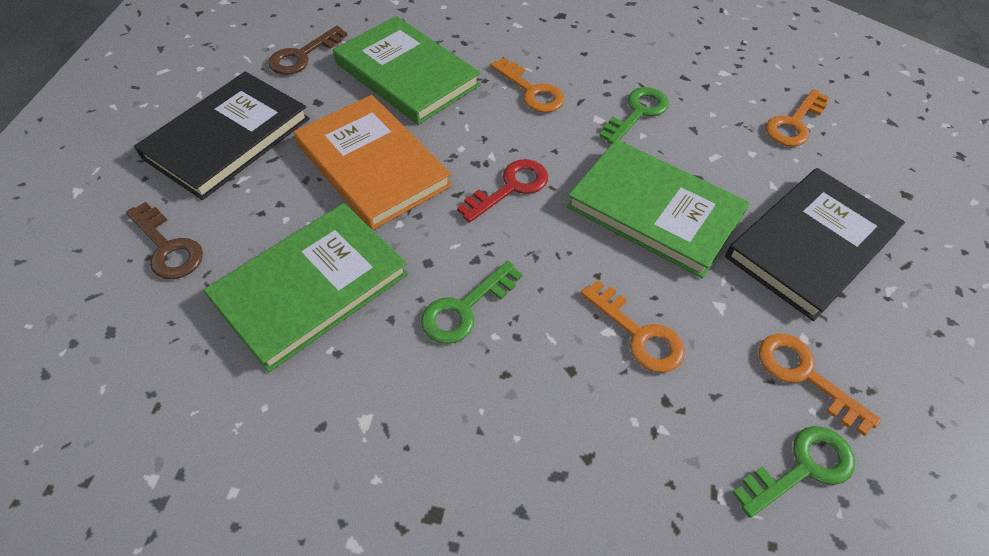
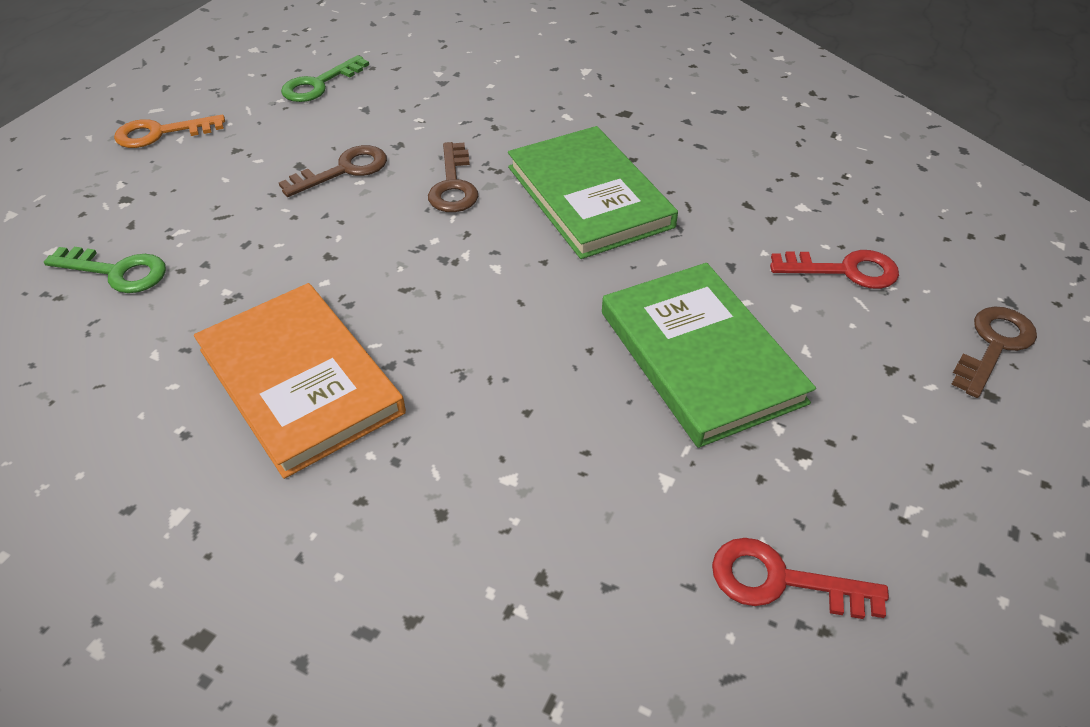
black book: [134,72,310,200] [725,168,905,321] = 2 -> none = 0
brown key: [126,202,203,279] [268,26,348,75] = 2 -> [279,145,387,197] [428,142,478,212] [951,307,1037,398] = 3
green book: [204,203,408,372] [333,16,481,125] [566,139,750,278] = 3 -> [508,126,678,259] [602,263,816,448] = 2
green key: [421,261,522,344] [599,87,669,144] [733,426,855,518] = 3 -> [44,247,166,293] [281,55,369,102] = 2
orange key: [491,58,565,113] [581,280,685,373] [759,334,881,436] [766,89,829,147] = 4 -> [114,115,225,148] = 1
red key: [457,159,548,223] = 1 -> [712,538,889,619] [770,250,899,289] = 2

